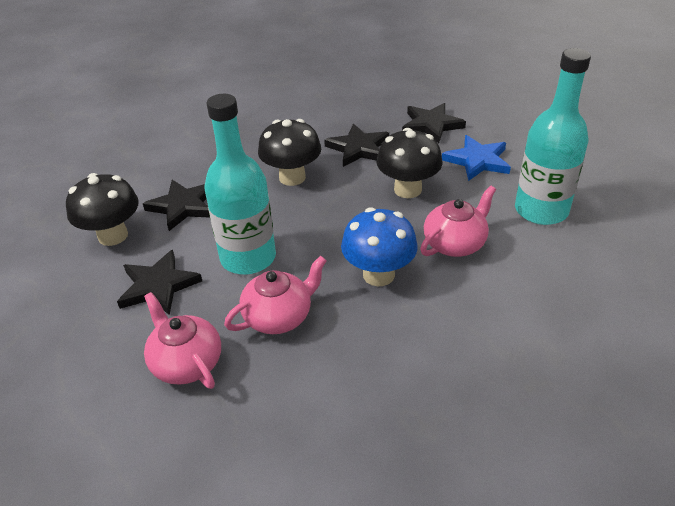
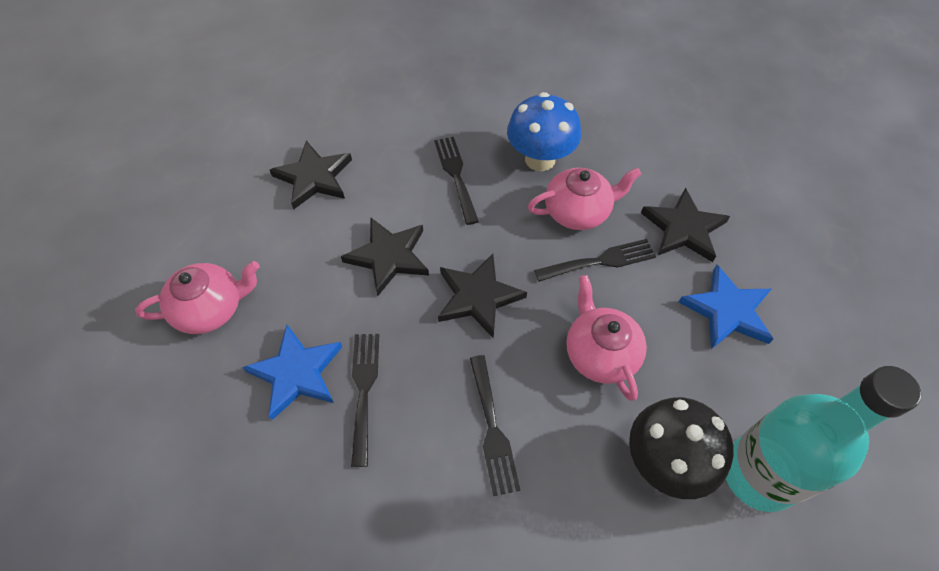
black fork: none = 0 -> [351,334,379,467] [434,137,479,225] [470,355,520,496] [534,239,656,282] = 4
black mushroom: [66,173,139,246] [258,119,321,186] [376,128,442,198] = 3 -> [629,397,734,499] = 1
blue star: [442,135,511,181] = 1 -> [242,325,342,420] [679,265,773,349] = 2
turquoise bottle: [205,94,276,274] [515,48,591,225] = 2 -> [726,366,921,512] = 1

